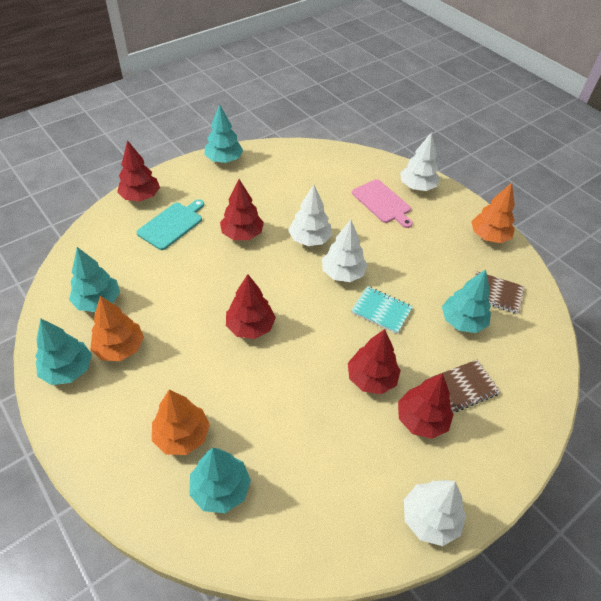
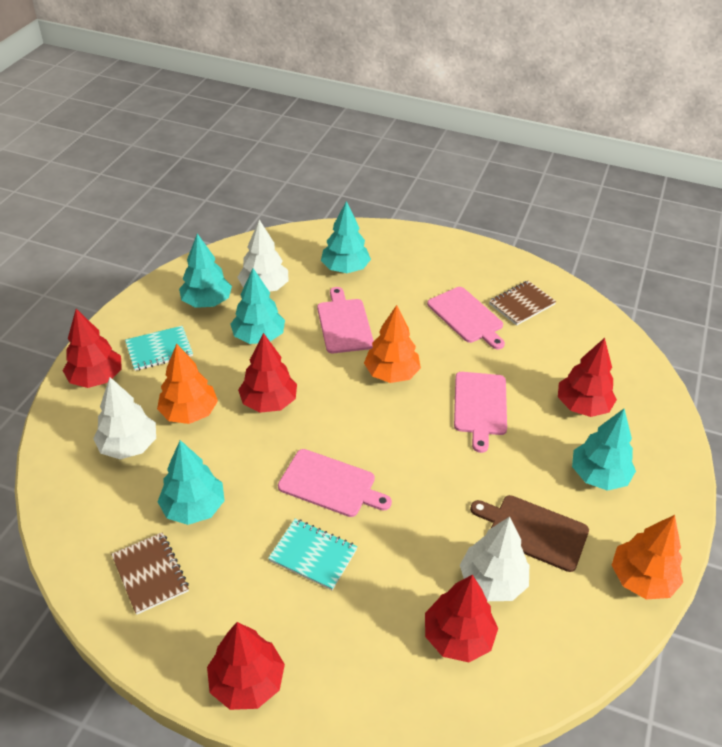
brown cutting board: none = 0 -> [470,495,589,572] = 1
pink cutting board: [352,179,413,228] = 1 -> [278,449,392,517] [317,287,374,353] [427,287,505,349] [454,372,507,453] = 4
turquoise cutting board: [137,199,204,250] = 1 -> none = 0
turquoise notebook: [351,286,413,334] = 1 -> [125,326,193,371] [268,519,357,590] = 2
white tree: [288,185,332,246] [322,220,368,282] [400,132,440,191] [404,480,466,546] = 4 -> [93,377,156,459] [237,220,289,292] [460,516,529,601] = 3

